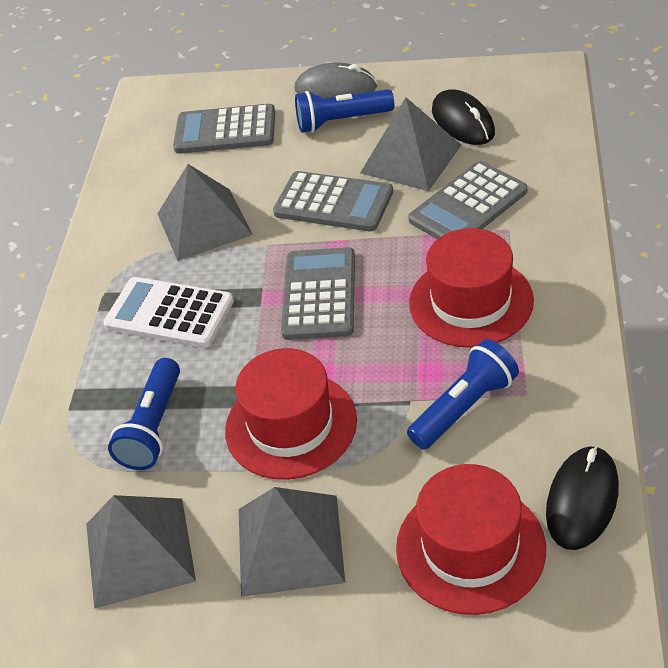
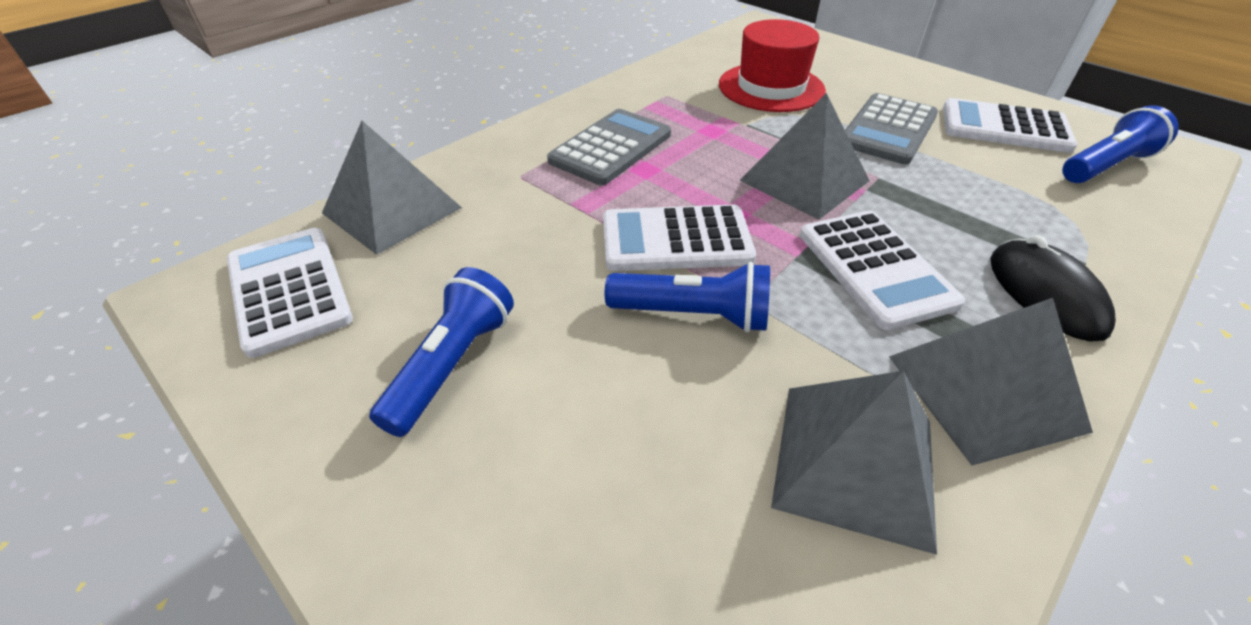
black mouse: [432,89,495,145] [546,446,619,550] = 2 -> [990,235,1116,341] = 1
grey calculator: [173,104,275,154] [273,171,393,231] [281,247,355,340] [408,161,528,239] = 4 -> [547,109,671,185] [845,93,938,164] = 2
grey mouse: [295,63,377,98] = 1 -> none = 0
red hat: [225,348,357,480] [396,464,546,615] [409,228,534,348] = 3 -> [719,19,826,112] = 1
white calculator: [103,277,234,348] = 1 -> [227,228,353,358] [603,205,756,271] [800,211,965,330] [943,98,1077,153] = 4

